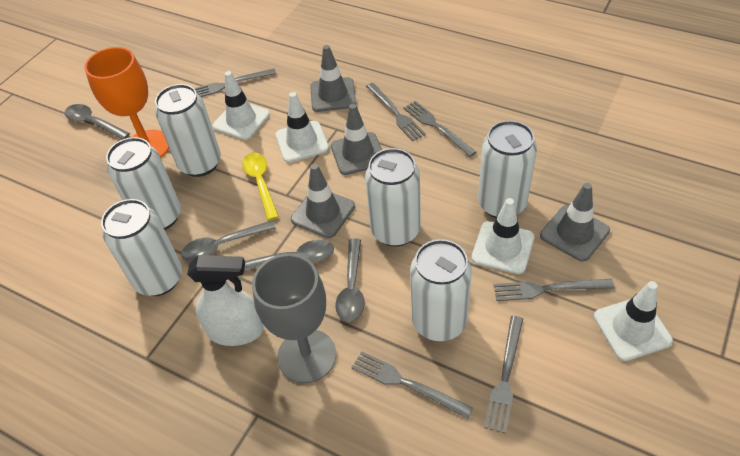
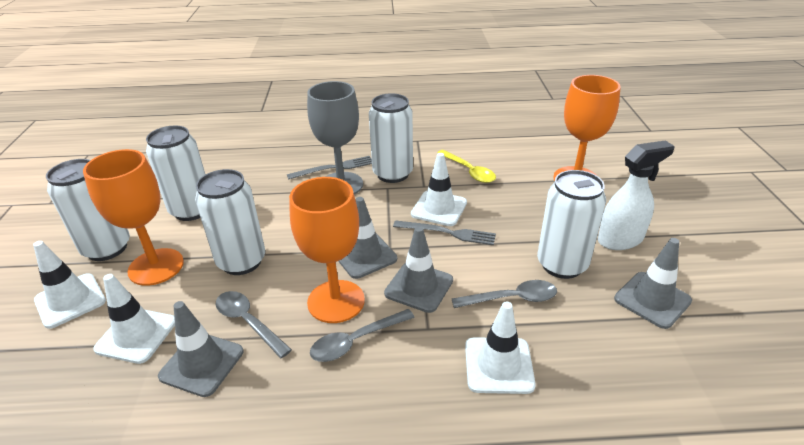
grey fork: [194,69,276,97] [352,351,473,419] [366,83,426,142] [403,101,476,157] [484,316,523,433] [494,279,614,301] = 6 -> [287,156,372,179] [393,220,496,245] = 2
grey spoon: [64,104,130,140] [181,220,276,261] [244,240,334,271] [335,238,365,322] = 4 -> [216,291,292,358] [310,309,415,362] [452,280,557,308] = 3
orange goblet: [84,47,169,158] = 1 -> [83,149,184,286] [289,177,365,323] [553,75,621,181] = 3
white can: [101,199,182,296] [106,137,181,230] [155,84,221,177] [365,148,421,247] [410,239,472,341] [478,120,537,218] = 6 -> [46,159,130,261] [146,126,206,221] [195,169,265,275] [369,93,413,183] [537,170,606,279] = 5

